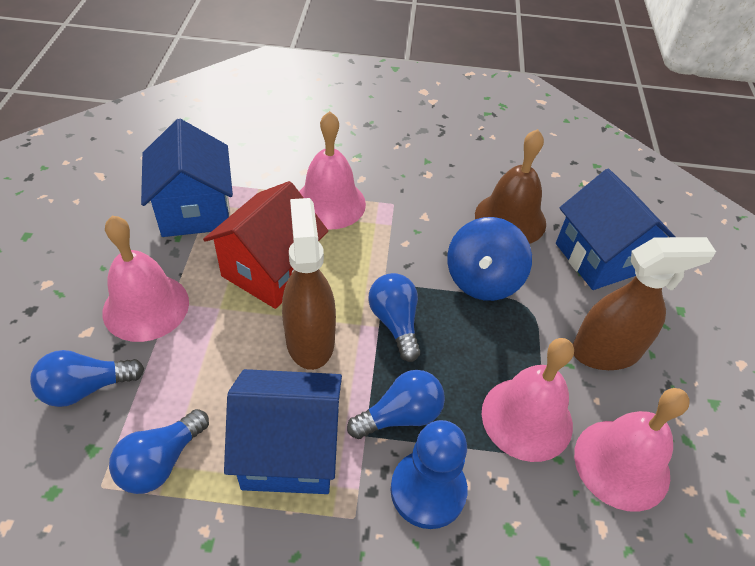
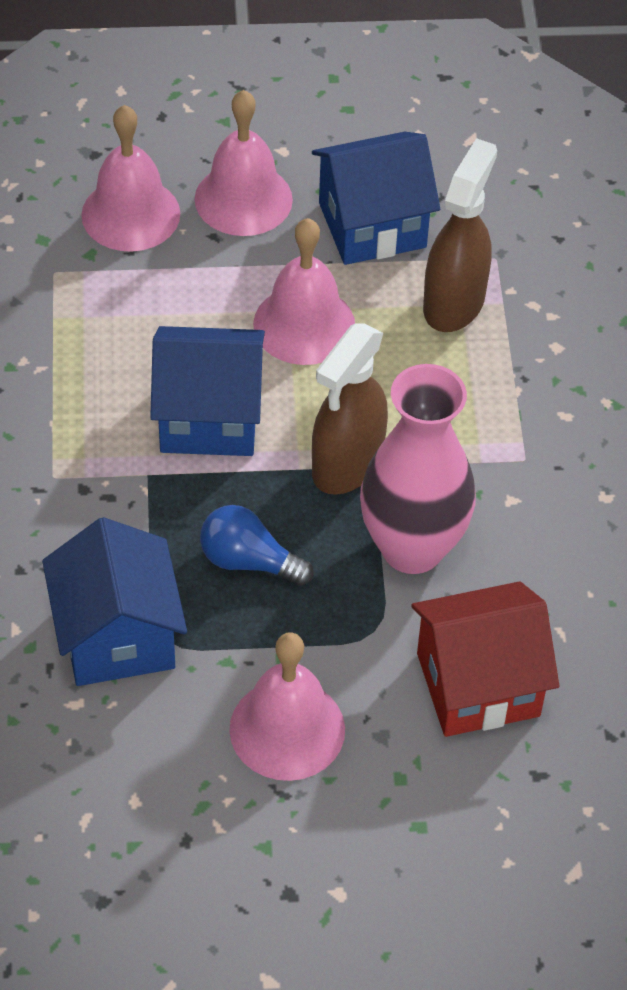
blue light bulb: [30,350,144,407] [109,409,209,494] [347,370,445,439] [368,273,420,362] = 4 -> [200,505,314,586] = 1
blue pawn: [391,420,468,529] = 1 -> none = 0
blue spinning top: [447,217,532,301] = 1 -> none = 0
brown bell: [475,129,546,244] = 1 -> none = 0
pink vase: none = 0 -> [360,364,476,574] = 1

